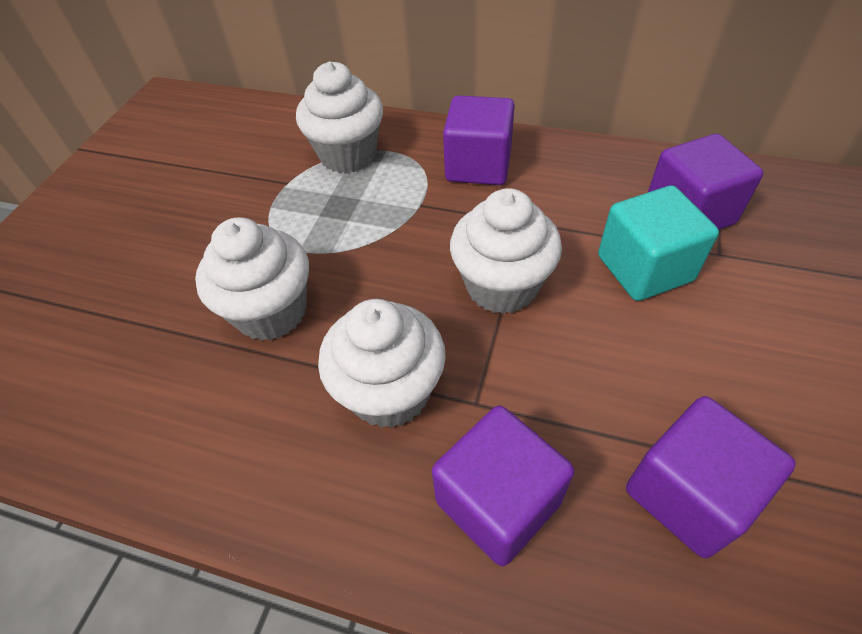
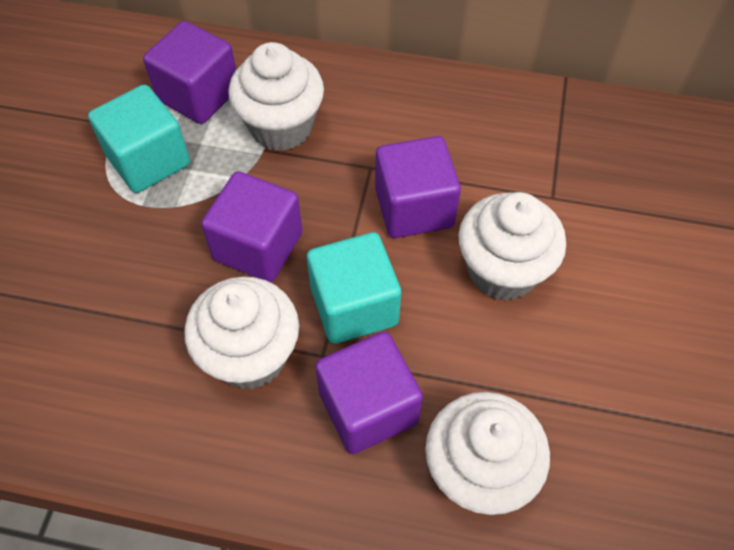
turquoise cube: [598,186,719,301] = 1 -> [88,84,190,193] [307,232,401,344] = 2

